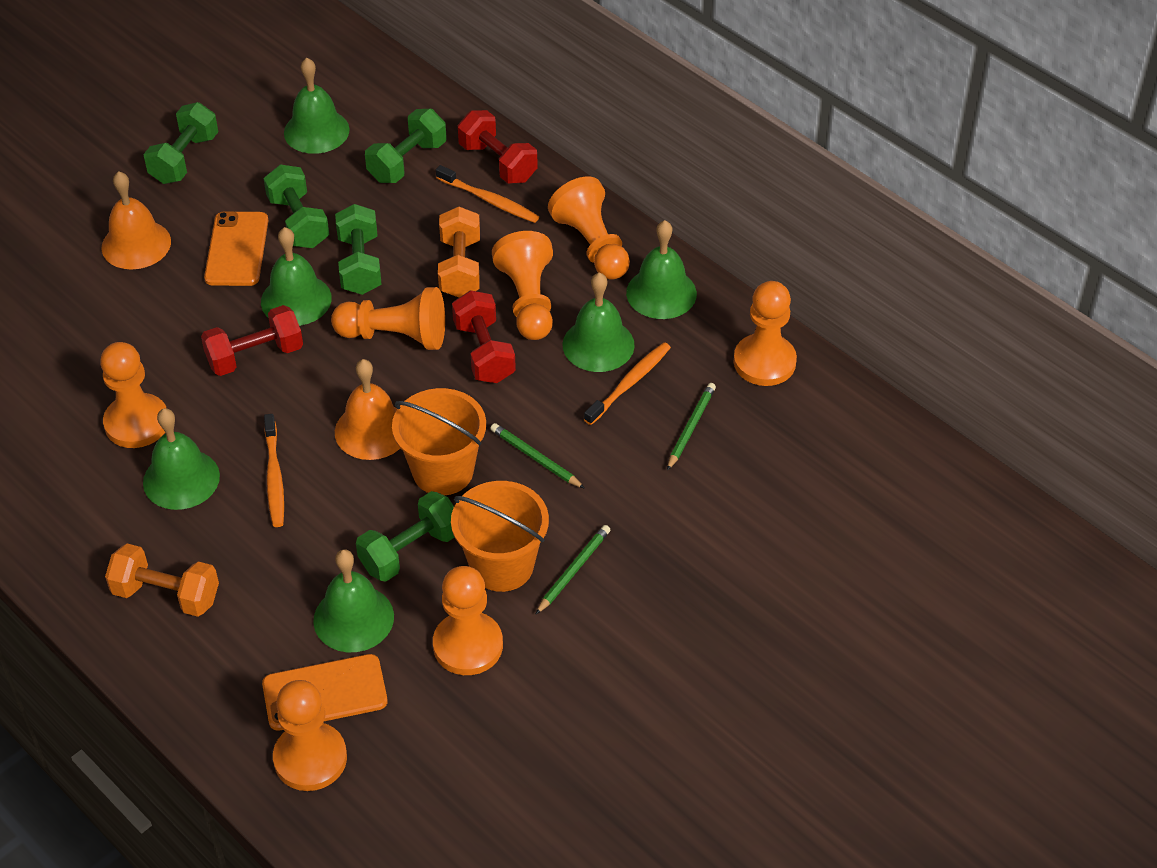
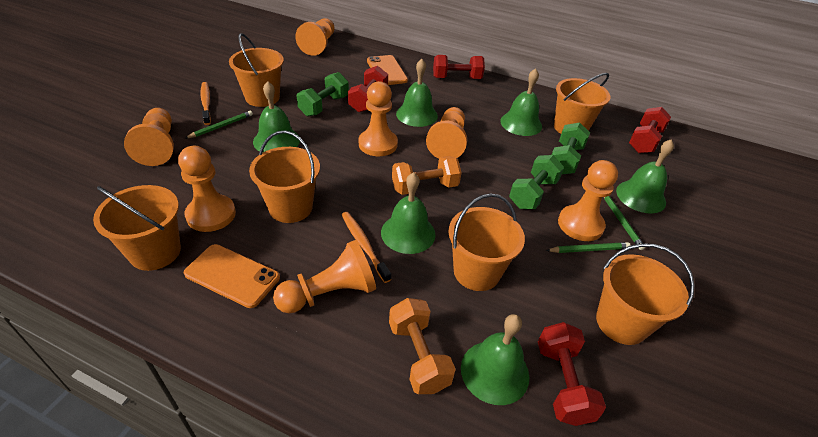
green dumbbell: [144,102,218,184] [264,165,329,248] [335,204,381,295] [356,491,455,582] [365,109,446,183] = 5 -> [297,72,349,116] [509,155,564,209] [552,123,590,174] = 3
orange bell: [102,171,171,270] [335,359,400,460] = 2 -> none = 0
orange bucket: [392,388,486,495] [451,481,549,592] = 2 -> [93,185,181,271] [229,33,284,107] [249,131,320,223] [448,193,525,291] [554,73,610,134] [596,243,695,345] = 6
orange toothbrush: [264,414,284,527] [436,165,539,223] [584,342,671,425] = 3 -> [200,82,211,125] [342,212,391,283] = 2
red dumbbell: [201,305,303,376] [452,290,516,383] [458,110,538,184] = 3 -> [348,66,388,112] [433,55,485,79] [538,322,606,426] [629,107,671,153] = 4

